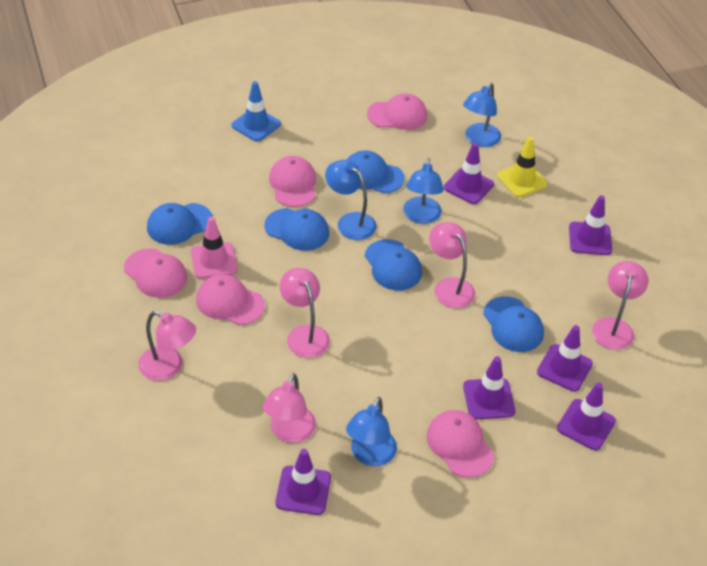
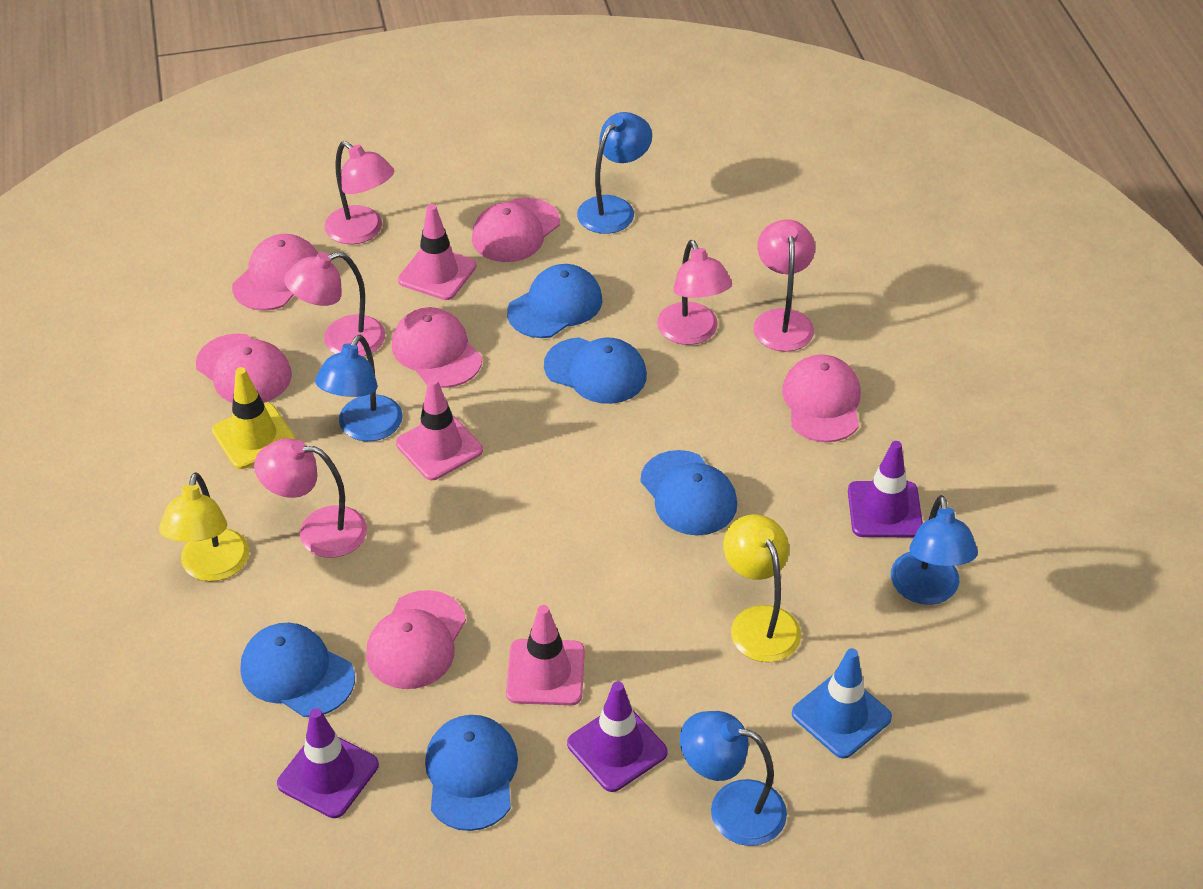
pink cap: [124,248,187,298] [196,274,265,325] [269,156,316,207] [367,93,427,130] [426,410,494,478] = 5 -> [196,333,292,403] [232,234,318,311] [366,590,466,689] [392,307,482,388] [472,198,560,262] [782,355,861,442] = 6
pink traffic cone: [191,217,238,279] = 1 -> [396,378,483,480] [398,204,477,300] [506,605,585,705] = 3
purple traffic cone: [275,449,331,515] [444,143,494,204] [463,356,515,419] [537,325,593,392] [557,383,616,450] [569,195,612,255] = 6 -> [277,708,379,818] [567,681,668,792] [848,441,923,537] = 3
yellow lamp: none = 0 -> [159,472,249,581] [723,514,801,662] = 2

